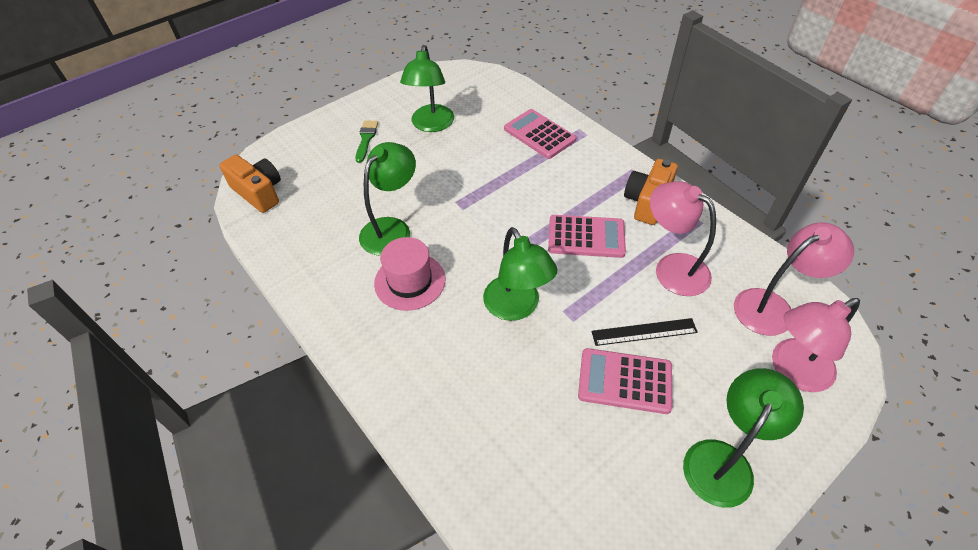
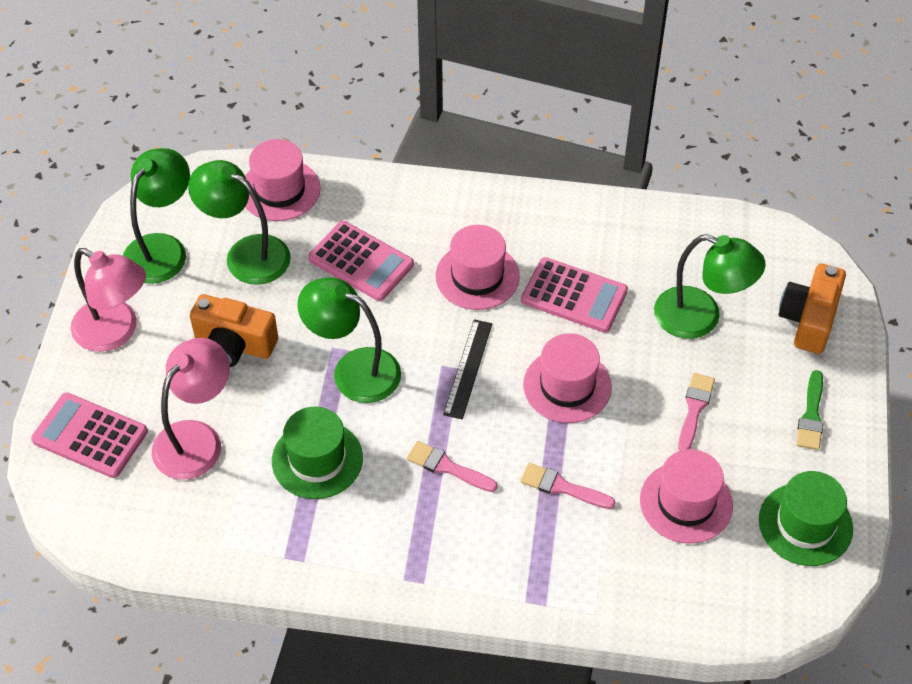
green hat: none = 0 -> [272,407,363,499] [759,471,853,566] = 2
pink brush: none = 0 -> [407,441,498,492] [520,463,616,509] [678,373,715,451] = 3
pink hat: [374,237,445,311] = 1 -> [245,139,320,221] [435,225,520,310] [523,333,612,423] [640,449,733,544] = 4
pink lamp: [650,181,716,296] [734,222,854,336] [772,298,860,392] = 3 -> [71,248,146,352] [152,338,230,480] = 2

